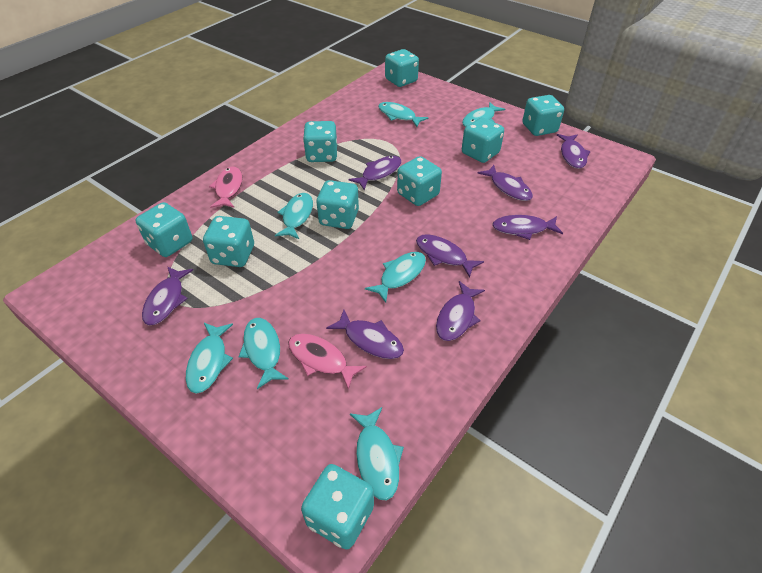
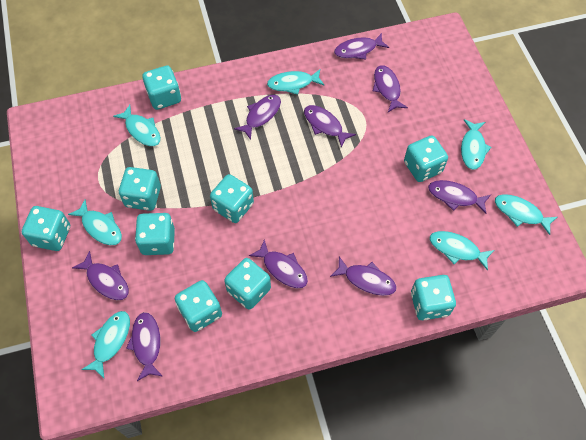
pink fish: [209,166,242,208] [288,334,367,390] = 2 -> none = 0
purple fish: [142,266,193,325] [326,310,404,359] [348,156,402,190] [416,234,484,278] [436,281,485,341] [477,165,533,201] [492,215,563,240] [557,134,591,169] = 8 -> [72,251,129,300] [126,312,163,381] [234,95,281,140] [249,239,308,288] [304,105,356,148] [330,256,396,296] [334,33,389,60] [373,65,408,112] [428,180,491,214] = 9

